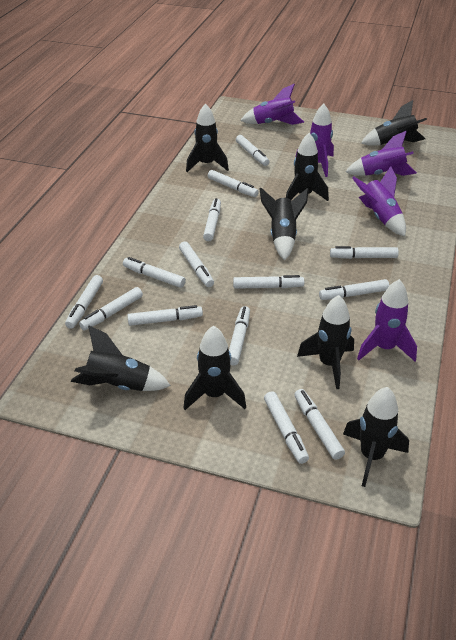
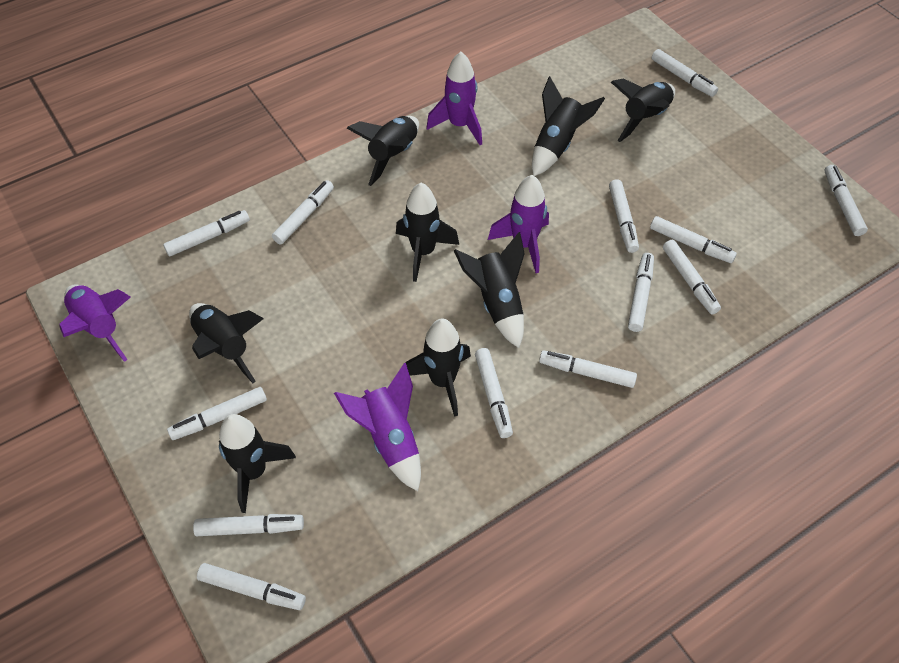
purple rocket: [240,84,304,125] [296,104,334,177] [346,131,417,176] [352,166,406,236] [357,279,417,361] = 5 -> [60,285,131,362] [334,363,421,491] [426,52,482,145] [488,175,549,273] = 4
white marker: [65,275,103,329] [79,287,143,331] [123,257,186,288] [127,305,203,326] [179,241,214,287] [203,198,221,241] [208,170,259,197] [229,306,250,365] [233,275,304,289] [236,135,270,166] [264,391,309,464] [294,389,345,460] [319,279,389,300] [330,246,399,259] = 14 -> [163,210,250,256] [167,387,267,440] [193,514,304,536] [197,563,306,610] [272,180,334,244] [475,348,513,438] [539,350,637,388] [609,179,639,253] [628,253,654,332] [650,216,737,263] [652,49,718,97] [663,240,721,314] [824,165,868,236] = 13

